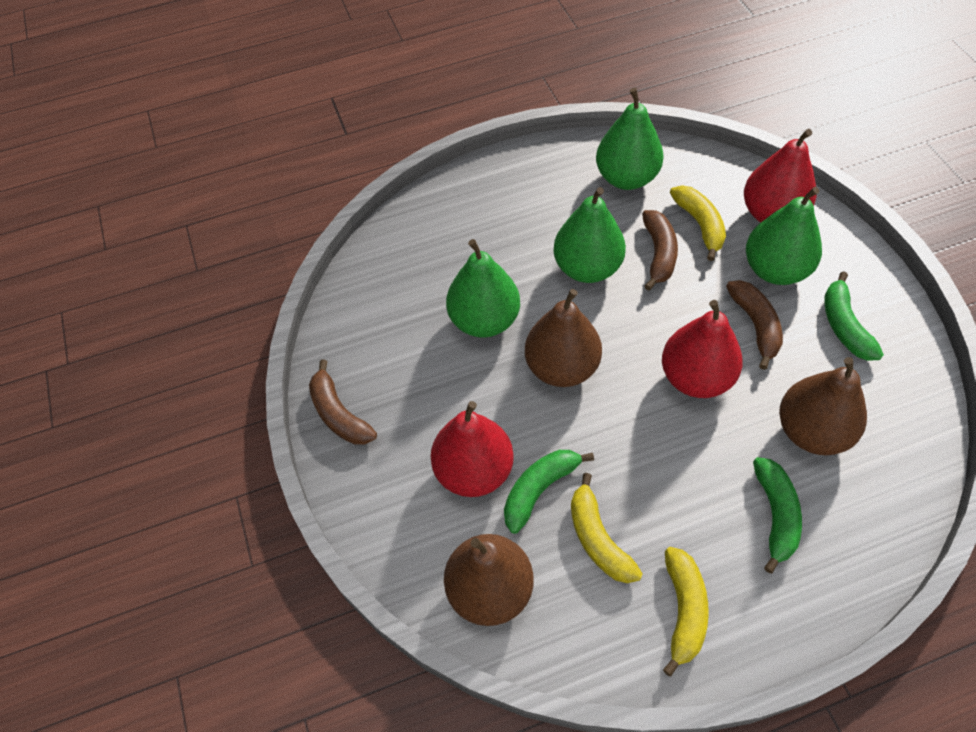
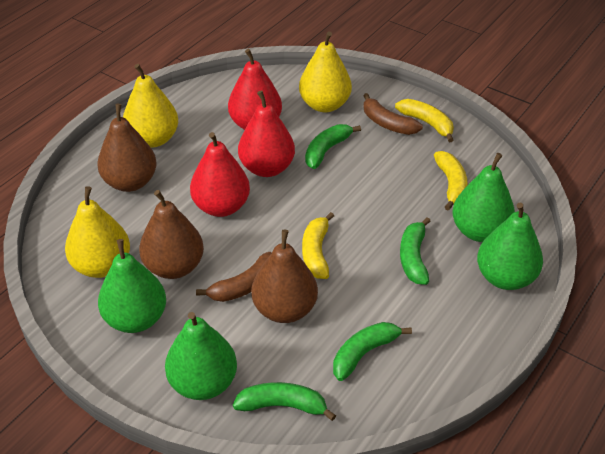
brown banana: [309,359,377,445] [642,210,678,290] [726,280,783,370] = 3 -> [196,252,272,302] [363,93,423,135] = 2
green banana: [504,450,594,534] [753,457,802,573] [824,271,884,361] = 3 -> [233,382,336,421] [305,124,361,169] [333,322,412,381] [400,217,431,285] = 4
yellow pear: none = 0 -> [65,186,130,278] [123,64,178,147] [299,31,352,112] = 3

